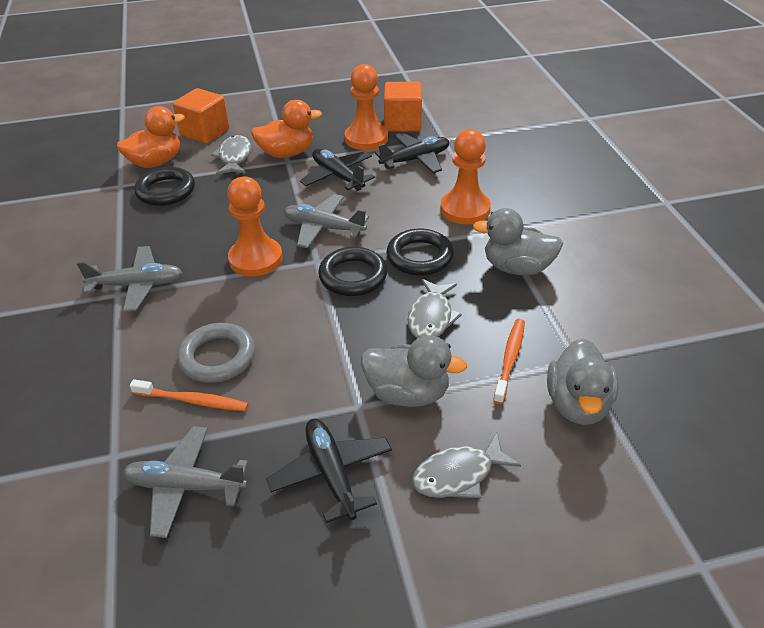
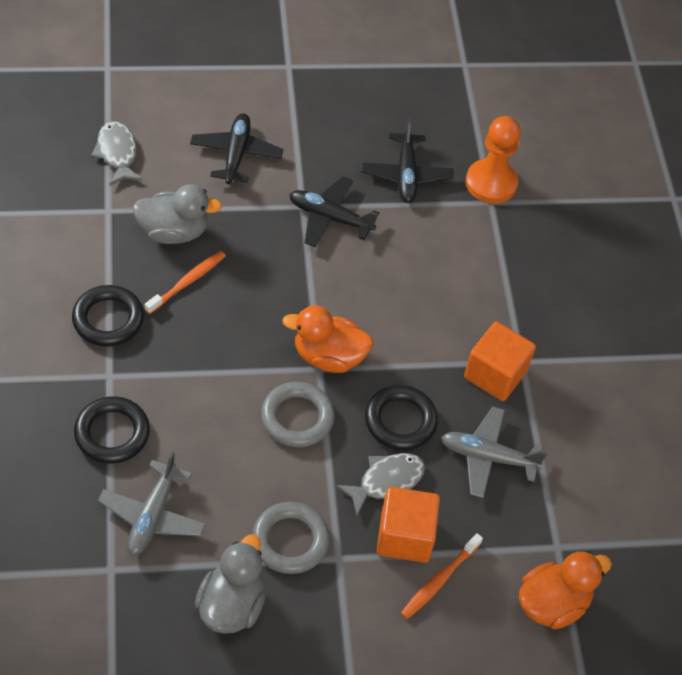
grey duck: [361,335,467,407] [473,208,563,276] [547,338,618,425] = 3 -> [133,184,222,244] [195,534,266,634] = 2
grey fish: [211,135,251,175] [408,279,462,338] [412,433,521,498] = 3 -> [91,121,143,186] [336,453,425,515] = 2
grey plane: [77,246,183,312] [123,426,248,538] [284,194,369,248] = 3 -> [98,451,206,555] [441,406,547,498] = 2
grey ring: [177,323,255,383] = 1 -> [252,502,330,574] [261,382,335,447] = 2
orange pawn: [227,177,283,277] [345,64,388,150] [440,129,491,225] = 3 -> [466,116,521,204] = 1

